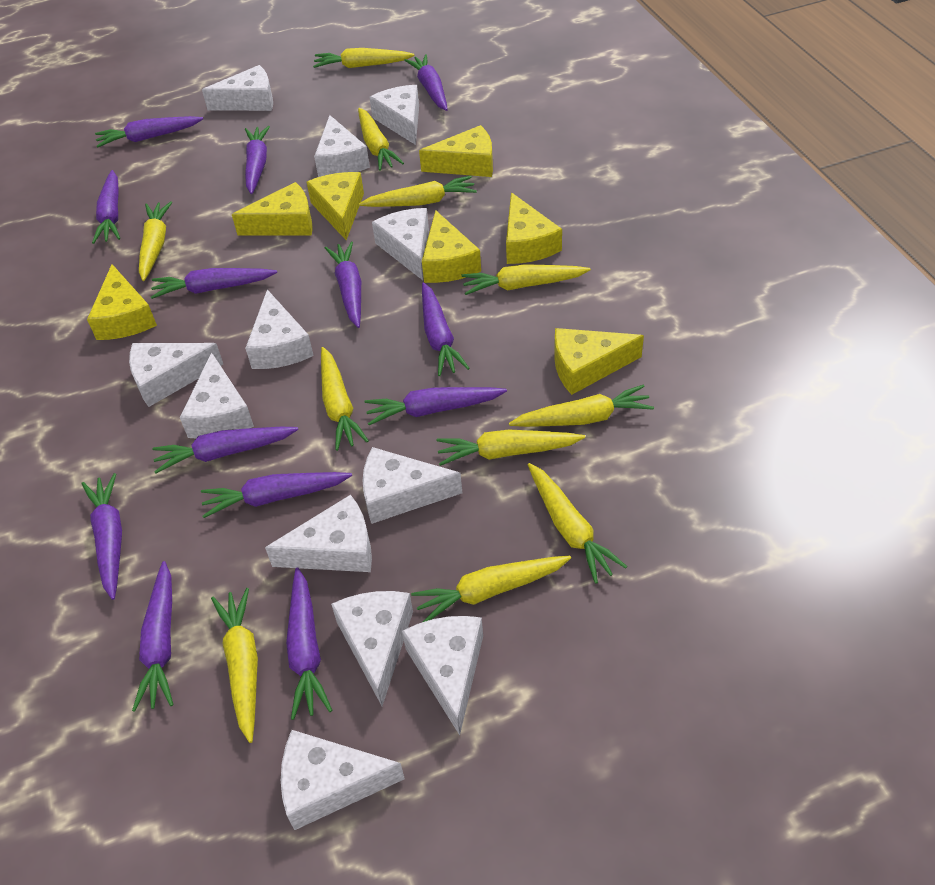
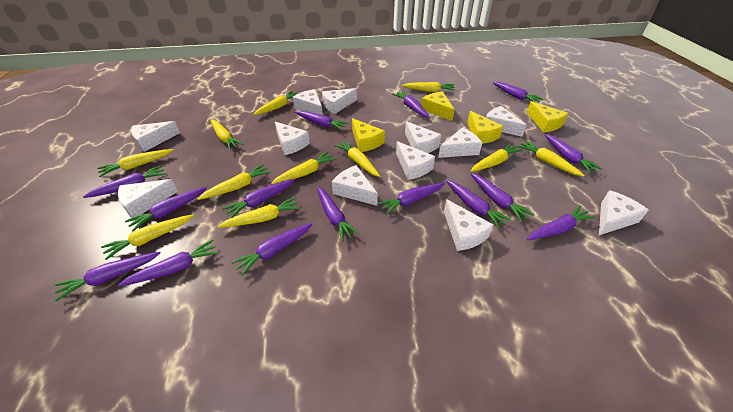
purple carrot: [81,473,122,600] [92,170,120,244] [95,116,203,148] [132,561,173,712] [151,268,277,299] [152,427,298,474] [201,472,352,518] [245,126,270,194] [286,567,332,720] [325,241,361,328] [365,387,507,425] [404,54,448,111] [422,283,470,376] = 13 -> [55,252,160,301] [83,165,166,198] [118,240,218,287] [125,187,207,232] [222,179,295,218] [231,223,313,276] [295,111,349,130] [317,187,360,242] [377,183,445,215] [392,91,429,118] [446,180,511,229] [471,173,534,222] [493,82,543,103] [527,206,596,240] [545,134,602,174] = 15
yellow cheese: [87,264,157,340] [232,182,313,236] [307,172,364,240] [419,125,493,177] [422,210,481,283] [506,192,562,264] [554,328,644,395] = 7 -> [352,118,385,152] [421,91,455,121] [467,111,503,144] [527,101,568,132] = 4

